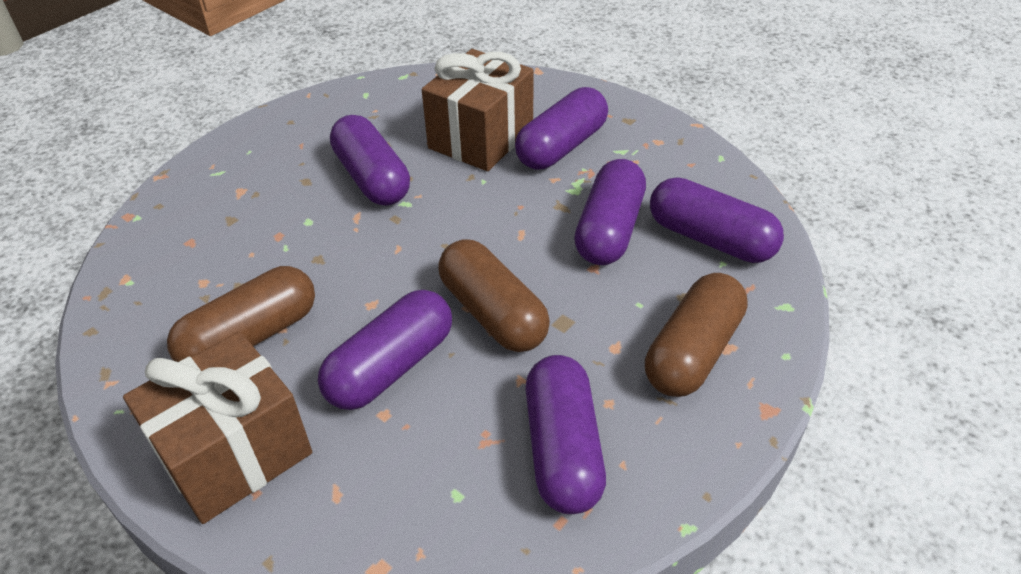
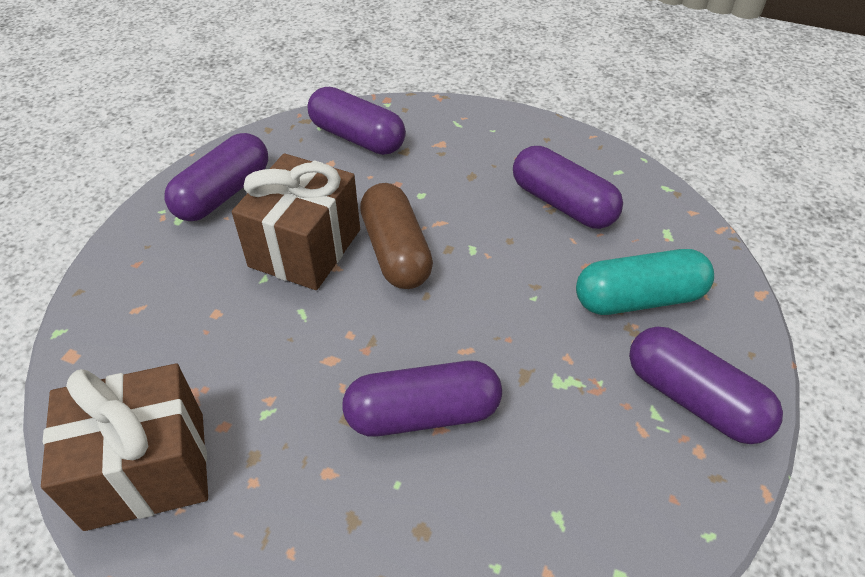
brown capsule: [167,266,315,362] [438,239,550,352] [645,273,748,397] = 3 -> [360,183,433,289] = 1
purple capsule: [318,290,452,410] [330,115,410,206] [515,87,608,169] [525,355,606,514] [574,159,646,265] [650,177,784,263] = 6 -> [165,133,268,221] [308,87,406,155] [342,361,502,437] [513,146,623,229] [629,327,783,444] = 5
turquoise capsule: none = 0 -> [576,249,714,315] = 1

